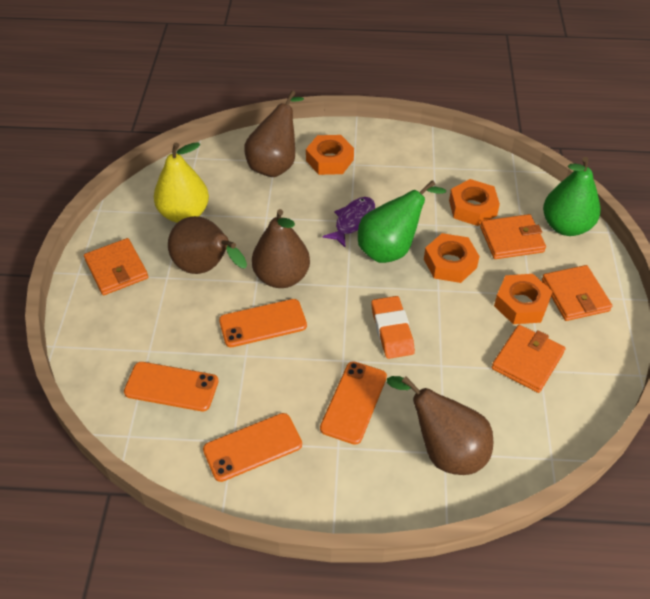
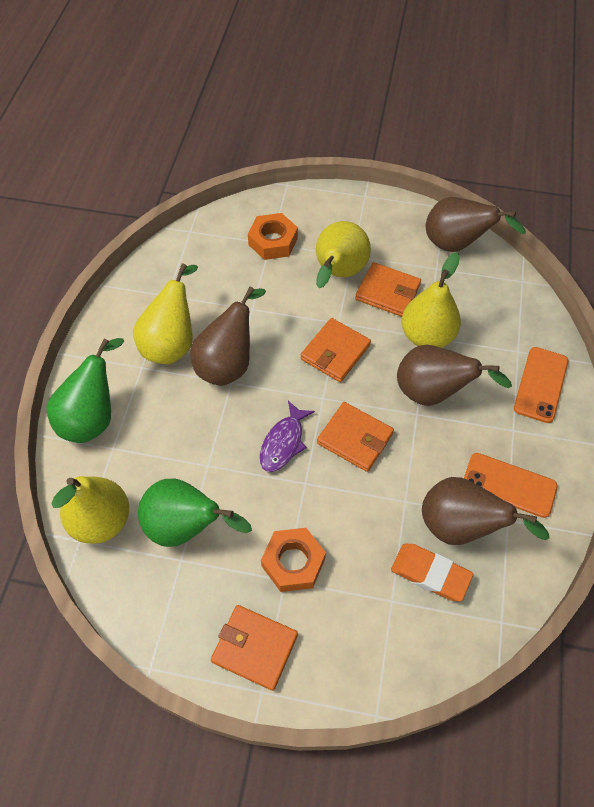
orange nut: [306,135,354,175] [424,233,480,283] [449,179,500,226] [494,274,553,324] = 4 -> [248,213,298,260] [261,528,326,592] = 2
orange phone: [124,362,219,411] [203,413,302,482] [219,299,307,347] [320,361,387,445] = 4 -> [464,453,558,518] [514,347,568,423] = 2
yellow pear: [154,142,209,223] = 1 -> [51,476,129,544] [133,263,198,364] [316,221,371,288] [402,252,461,348] = 4

